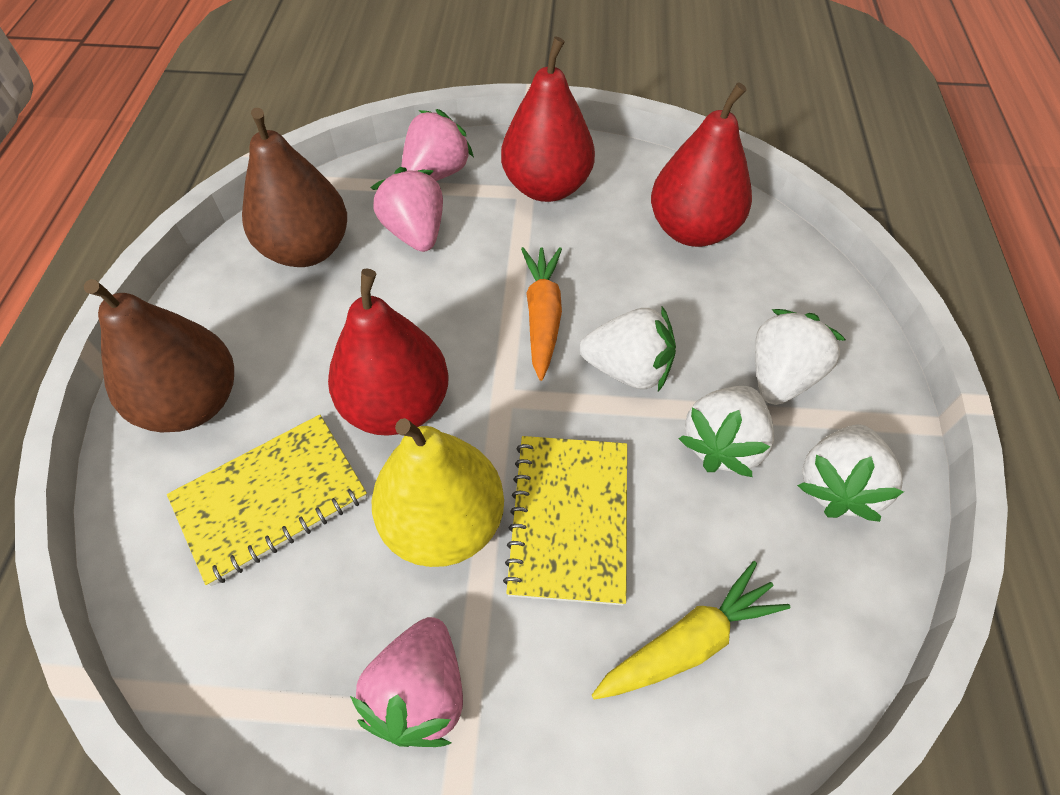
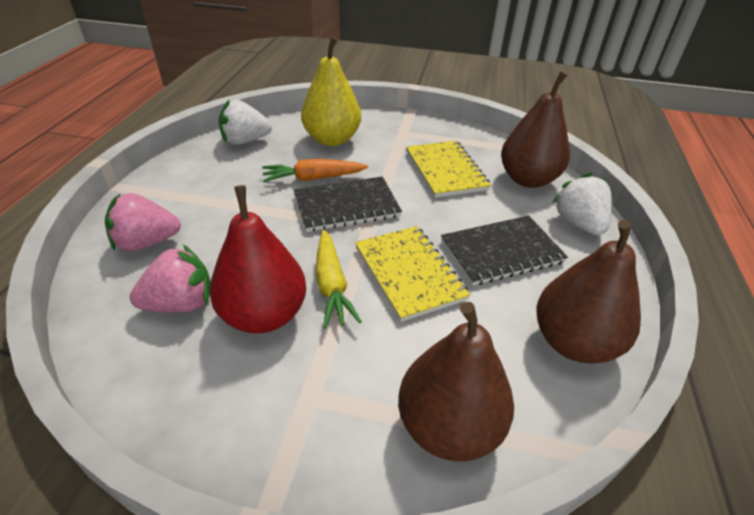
black notebook: none = 0 -> [294,176,402,232] [441,216,568,286] = 2
brown pear: [84,279,234,432] [242,108,347,267] = 2 -> [398,302,514,462] [501,72,570,188] [536,220,641,364] = 3
pink strawberry: [350,617,463,747] [370,167,443,252] [401,109,474,181] = 3 -> [105,193,181,251] [130,245,211,312] = 2
red pear: [328,268,449,436] [501,36,595,202] [651,83,752,247] = 3 -> [210,185,306,333] = 1
white strawberry: [580,306,676,392] [678,386,774,477] [755,309,846,405] [797,424,904,522] = 4 -> [219,99,272,145] [552,172,612,235] = 2

